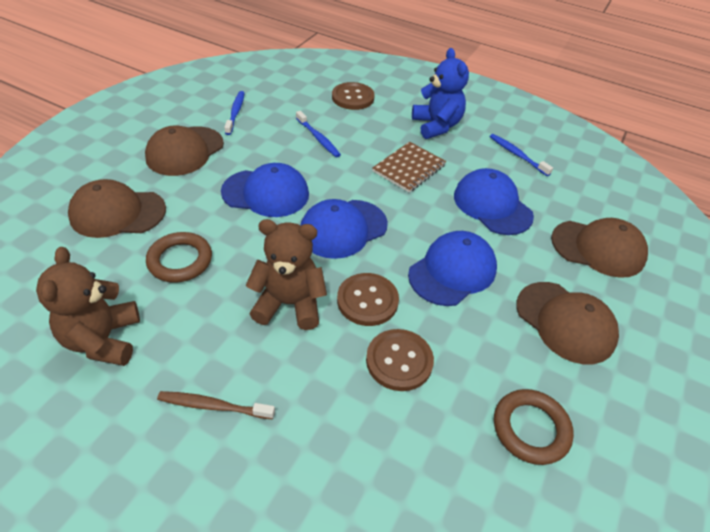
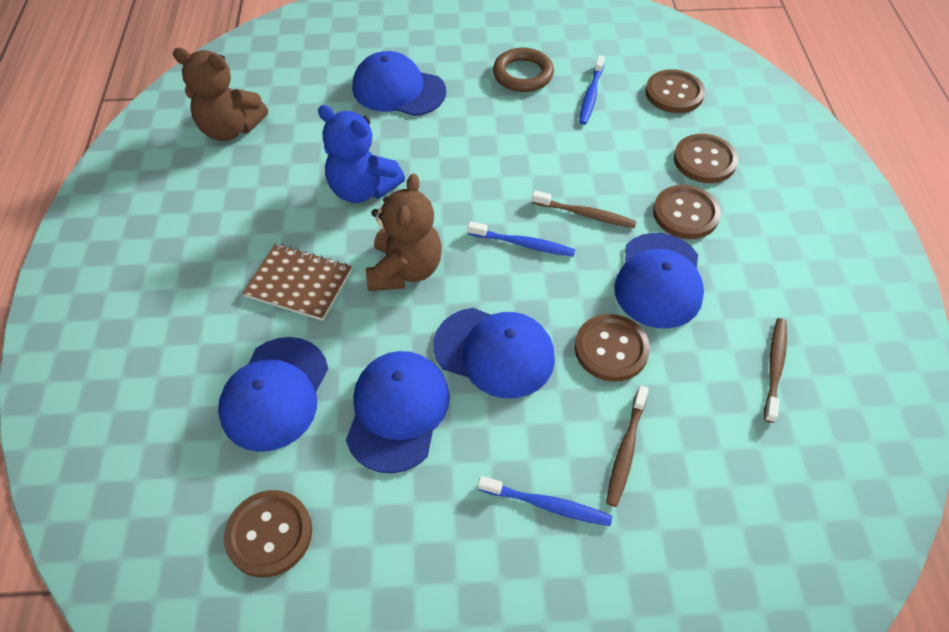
blue cap: [221,163,309,217] [300,199,388,259] [408,231,497,306] [454,168,534,235] = 4 -> [218,337,328,452] [346,351,450,473] [352,51,446,116] [433,308,555,398] [614,233,704,329] = 5
brown button: [332,82,375,110] [337,273,399,326] [366,329,434,391] = 3 -> [224,490,312,578] [575,314,650,382] [645,69,705,113] [653,185,721,239] [674,134,738,183] = 5
brown cap: [68,179,166,238] [145,125,224,176] [516,282,619,364] [551,218,648,278] = 4 -> none = 0
brown ring: [146,232,212,283] [494,389,574,465] = 2 -> [493,48,554,92] = 1
brown toothbrush: [157,391,275,420] = 1 -> [532,190,637,228] [606,385,649,507] [764,318,787,423] = 3

